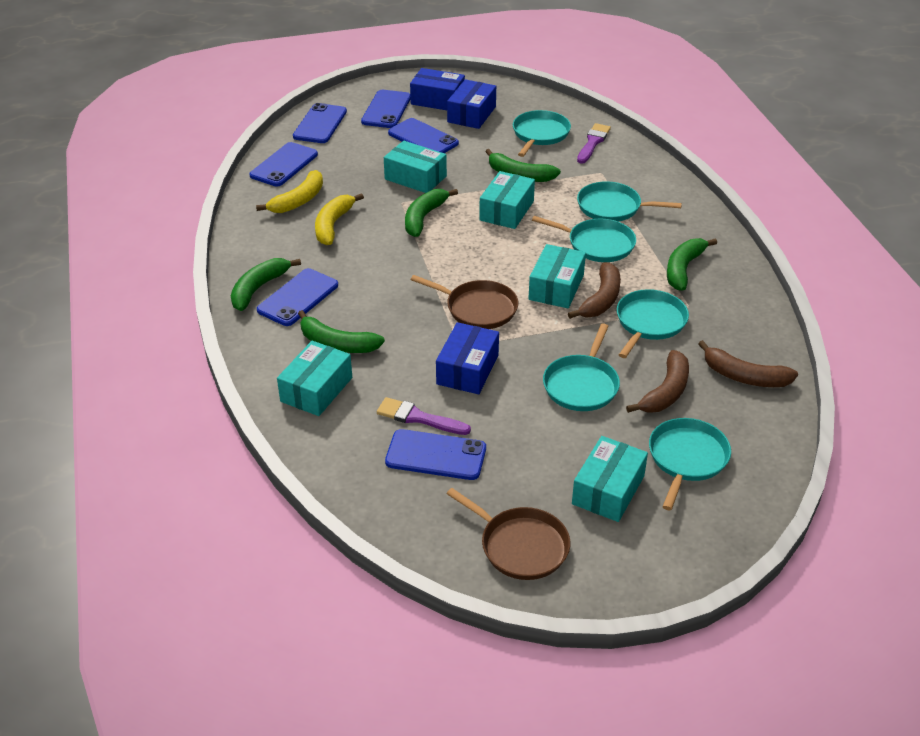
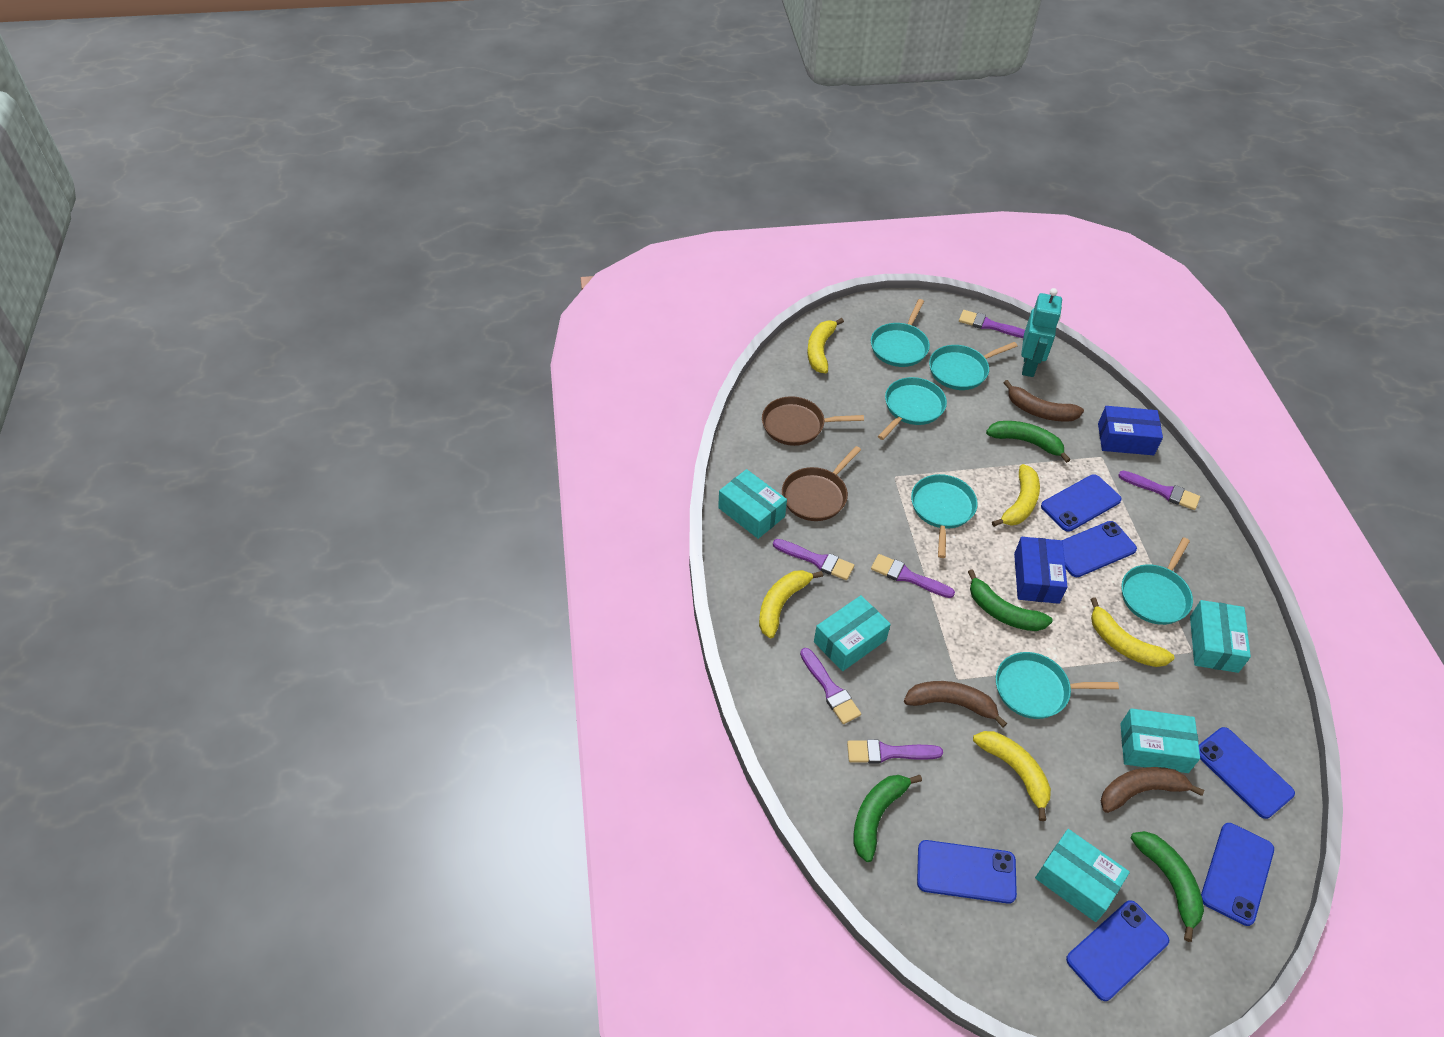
blue box: [410,68,465,110] [436,322,499,394] [447,79,496,129] = 3 -> [1014,537,1068,604] [1098,406,1163,455] = 2
green banana: [231,258,301,311] [298,310,385,353] [405,189,458,237] [485,149,561,182] [667,238,717,291] = 5 -> [853,775,922,862] [968,569,1053,631] [986,421,1070,463] [1131,831,1204,942] = 4
purple brush: [377,397,471,435] [577,123,611,164] = 2 -> [773,539,854,580] [800,648,861,724] [847,739,943,763] [871,554,955,598] [959,310,1025,338] [1118,471,1200,510] = 6
turquoise robot: none = 0 -> [1021,288,1062,377] = 1
yellow banana: [256,170,323,213] [315,193,364,245] = 2 -> [759,570,823,638] [807,318,844,373] [973,731,1051,821] [992,464,1040,527] [1090,597,1174,667] = 5

